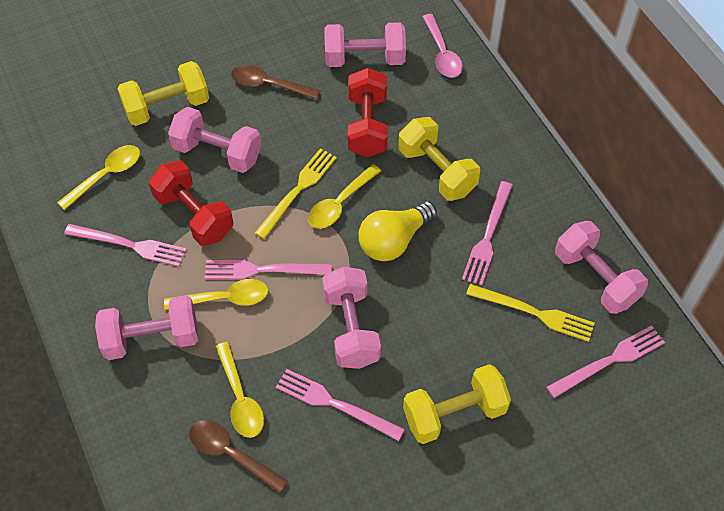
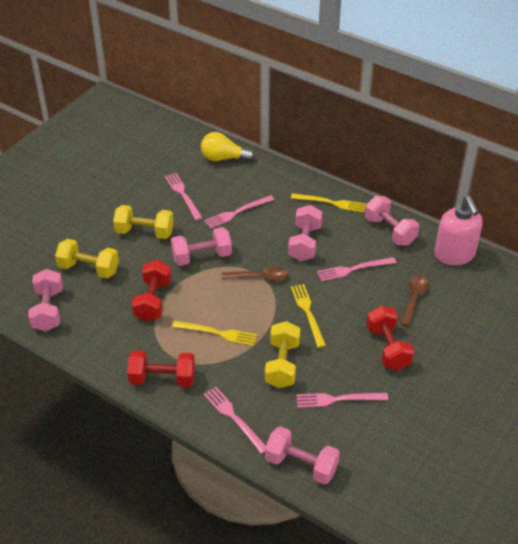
pink soap dispenser: none = 0 -> [434,196,483,266] = 1
pink spoon: [422,14,463,78] = 1 -> none = 0
red dumbbell: [149,161,233,246] [348,68,387,157] = 2 -> [127,350,195,387] [132,260,171,321] [366,306,414,370] = 3
yellow fork: [255,148,337,239] [466,284,595,342] = 2 -> [172,321,257,346] [291,193,366,213] [291,284,326,348] = 3
yellow spoon: [57,145,140,210] [164,279,268,310] [215,342,264,438] [308,164,381,229] = 4 -> none = 0

